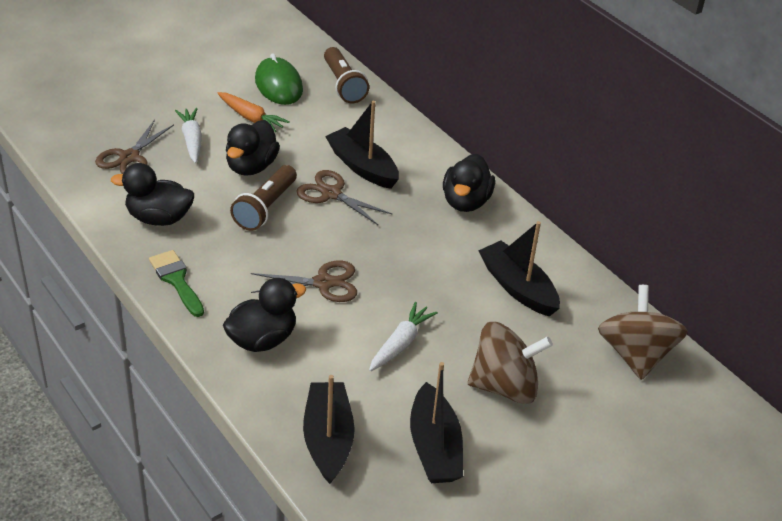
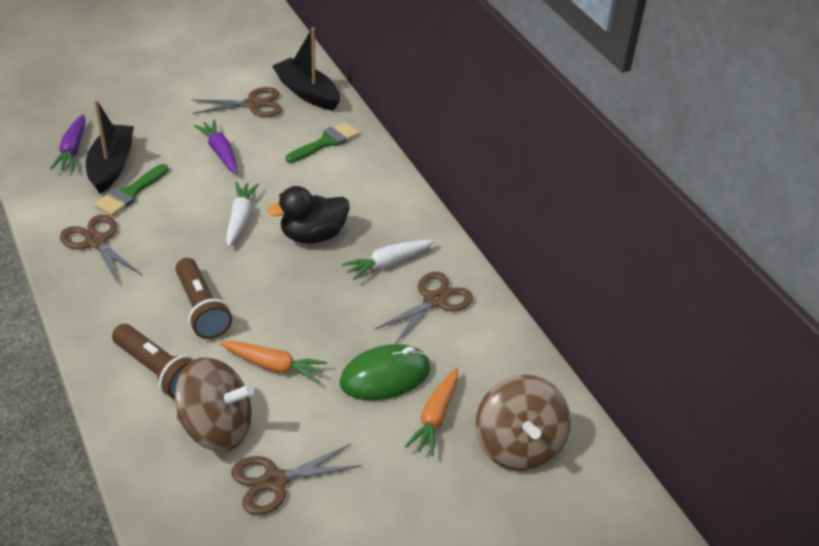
black boat: [303,375,355,484] [325,101,399,189] [410,362,463,483] [478,221,560,317] = 4 -> [86,100,134,194] [272,27,340,111] = 2
black duck: [111,163,194,226] [223,278,306,352] [226,120,280,176] [443,154,495,212] = 4 -> [268,186,350,243] = 1
brown scissors: [95,119,174,174] [251,261,357,302] [296,170,392,225] = 3 -> [60,215,142,285] [191,87,282,117] [231,444,362,515] [375,272,473,344] = 4
green brush: [149,250,204,317] = 1 -> [94,164,168,216] [286,122,359,163] = 2
orange carrot: [217,92,290,132] = 1 -> [220,341,327,383] [405,368,458,456] = 2
purple carrot: none = 0 -> [50,114,86,170] [194,120,237,174] = 2

